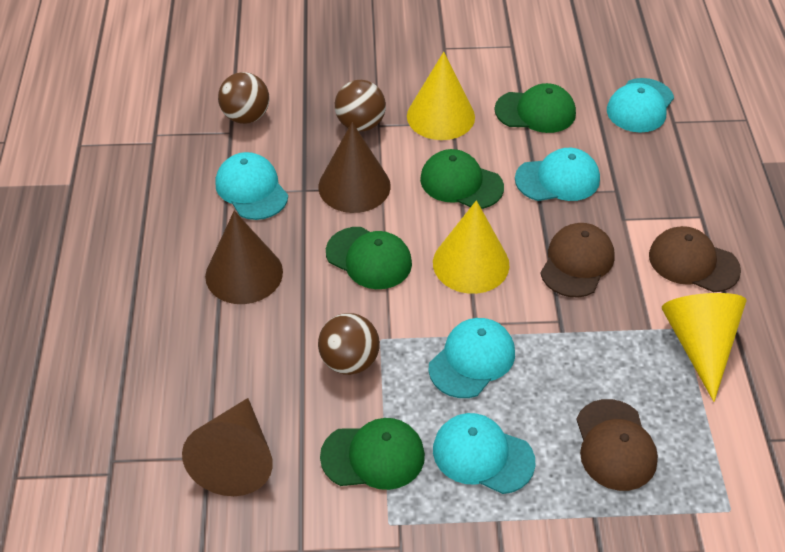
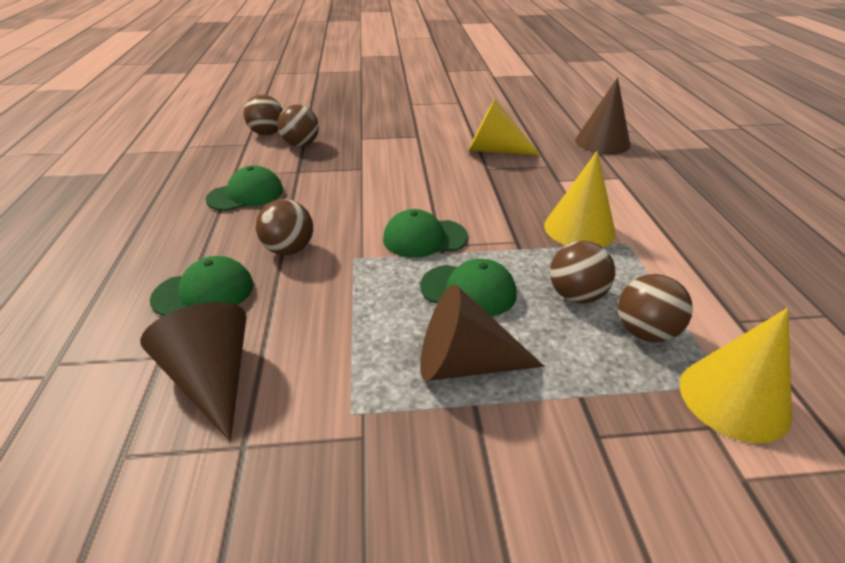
brown ball: [218,72,269,124] [318,313,380,375] [335,80,386,132] = 3 -> [244,95,283,135] [256,199,313,255] [277,105,319,147] [550,241,615,304] [618,274,693,342] = 5
brown cap: [540,223,615,297] [576,399,658,491] [649,226,741,292] = 3 -> none = 0
turquoise cap: [215,152,288,220] [428,318,515,398] [433,413,536,494] [515,148,600,201] [607,78,674,133] = 5 -> none = 0

